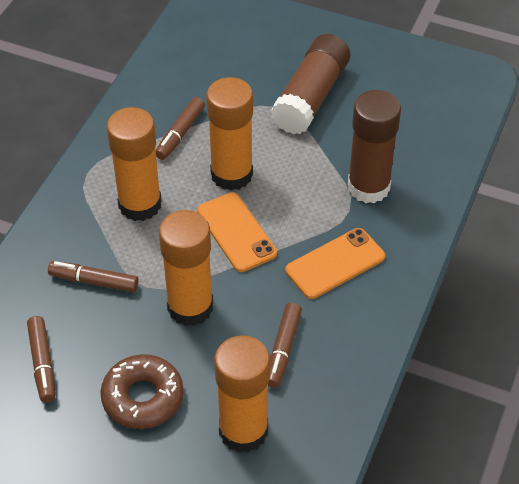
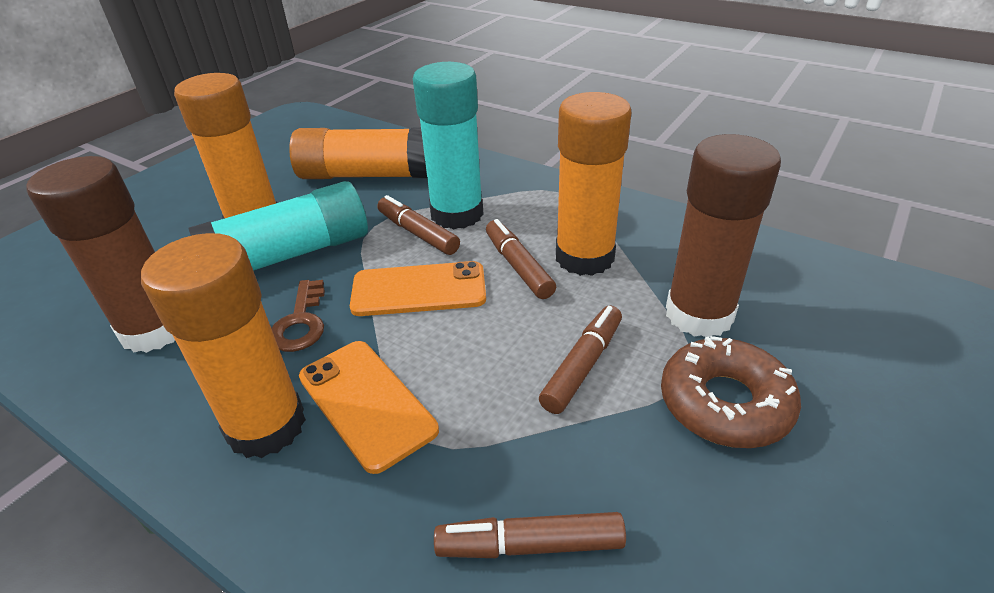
brown key: none = 0 -> [271,280,325,352] = 1
turquoise glue stick: none = 0 -> [188,181,368,271] [413,62,484,229] = 2

